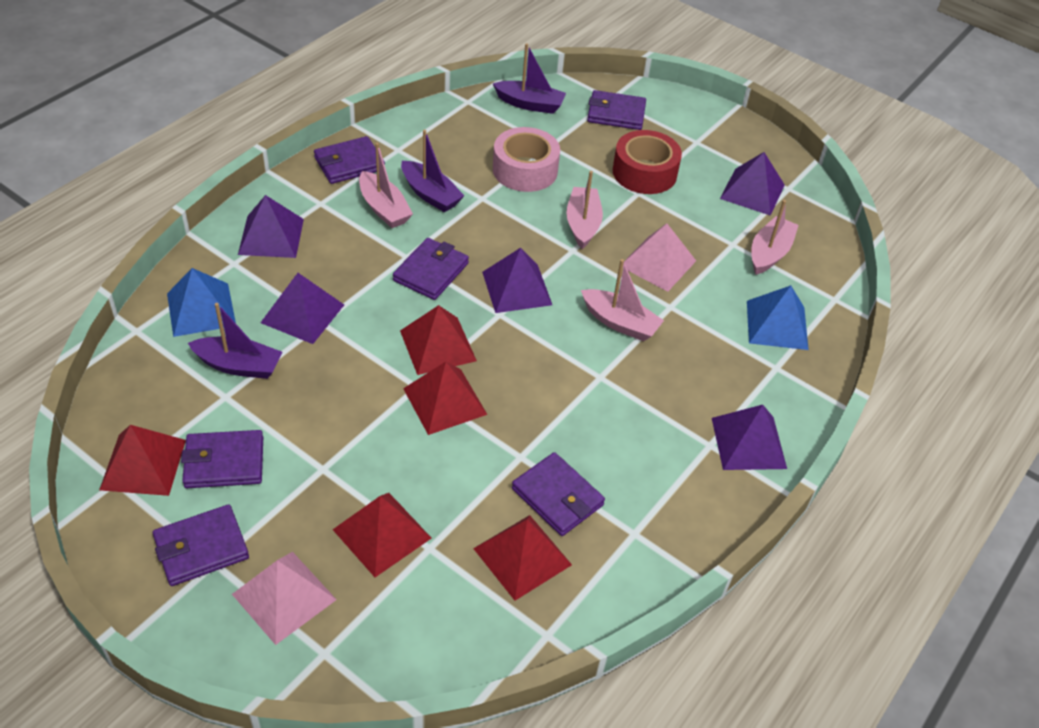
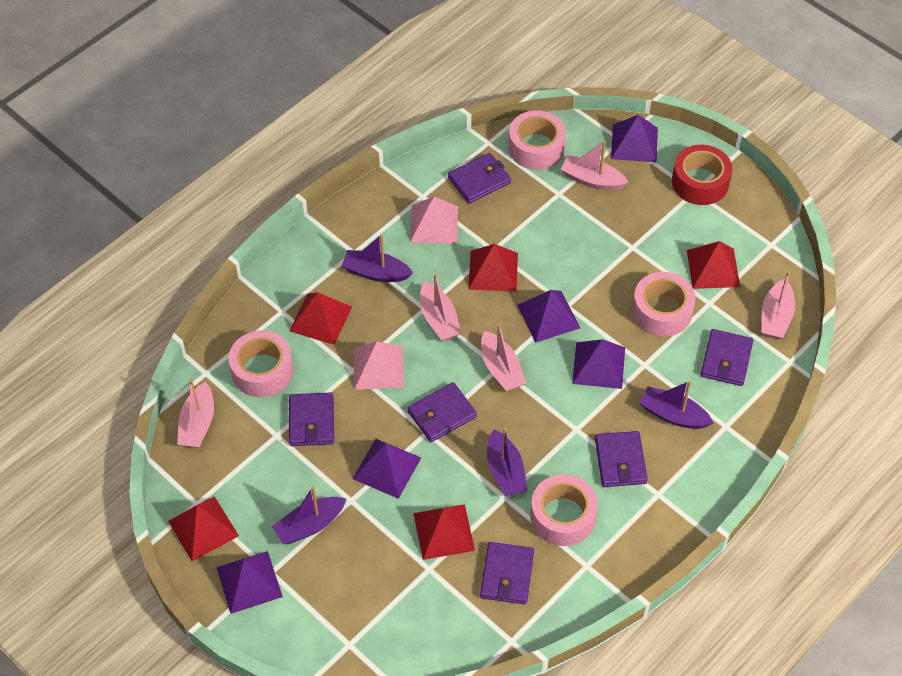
blue pyramid: [167,268,236,337] [747,285,809,350] = 2 -> none = 0
pink boat: [359,143,413,228] [566,171,603,249] [581,259,664,341] [751,200,799,275] = 4 -> [177,379,214,448] [420,273,461,341] [481,324,526,392] [561,141,629,190] [761,271,795,339] = 5
pink tape: [493,127,560,192] = 1 -> [229,331,293,397] [509,110,566,170] [530,474,598,546] [632,272,696,337] = 4
purple boat: [188,303,282,379] [401,130,464,212] [493,43,566,114] = 3 -> [272,486,346,544] [342,234,413,282] [487,427,527,497] [639,381,713,429] = 4

